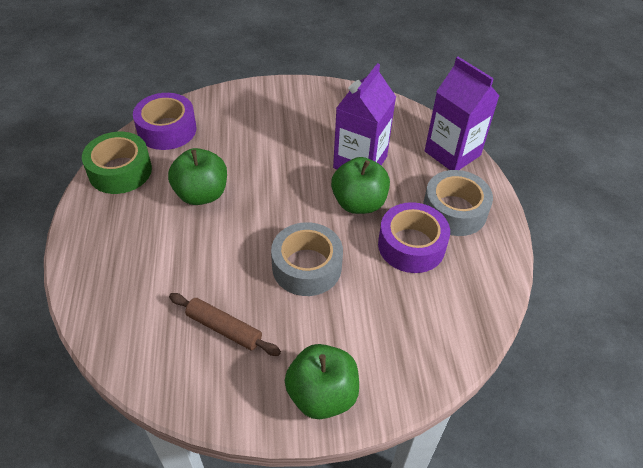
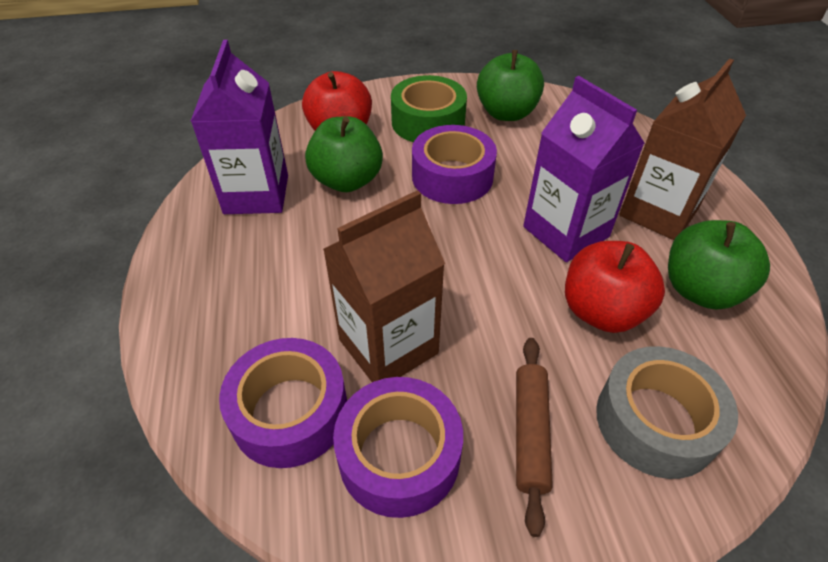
brown carton: none = 0 -> [323,190,445,382] [619,58,746,240] = 2
grey tape: [271,222,343,296] [423,170,493,236] = 2 -> [596,346,738,479] = 1
purple tape: [133,93,197,150] [378,202,450,273] = 2 -> [219,338,347,468] [333,377,463,518] [412,125,497,204] = 3
red apple: none = 0 -> [302,71,372,131] [565,241,665,333] = 2

